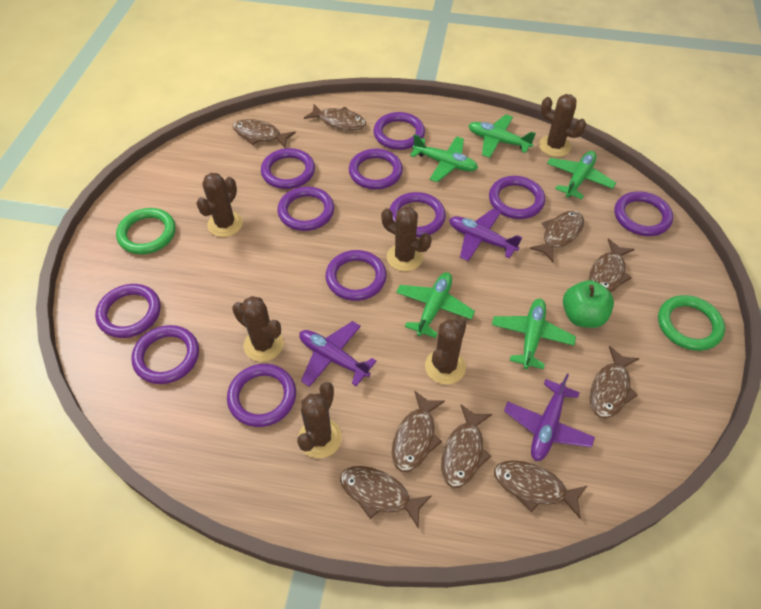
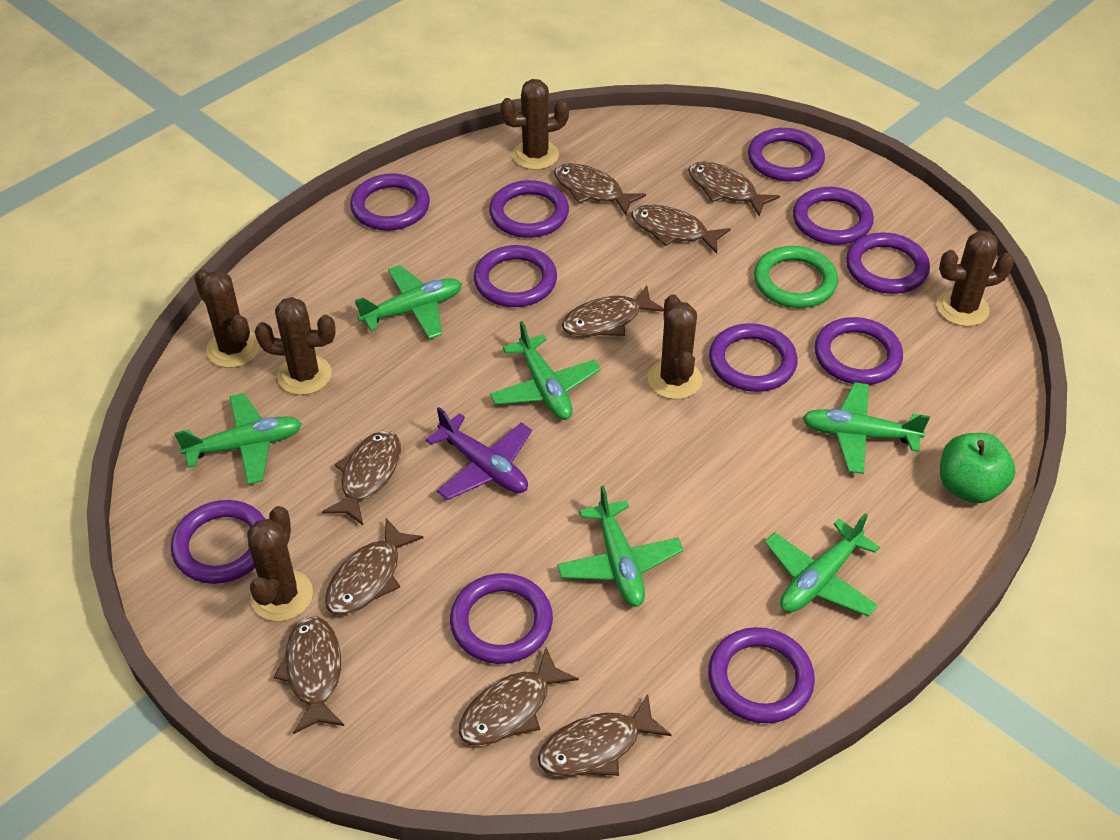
green plane: [396,272,475,338] [410,134,478,182] [468,114,536,158] [492,299,576,369] [547,151,616,199] = 5 -> [174,393,302,484] [355,265,462,339] [490,321,601,420] [557,485,683,607] [765,513,880,616] [802,382,930,474] = 6
green ring: [116,208,176,254] [658,295,725,351] = 2 -> [754,246,838,308] = 1
purple plane: [299,321,376,387] [449,208,522,261] [504,374,595,461] = 3 -> [426,407,532,500] = 1

